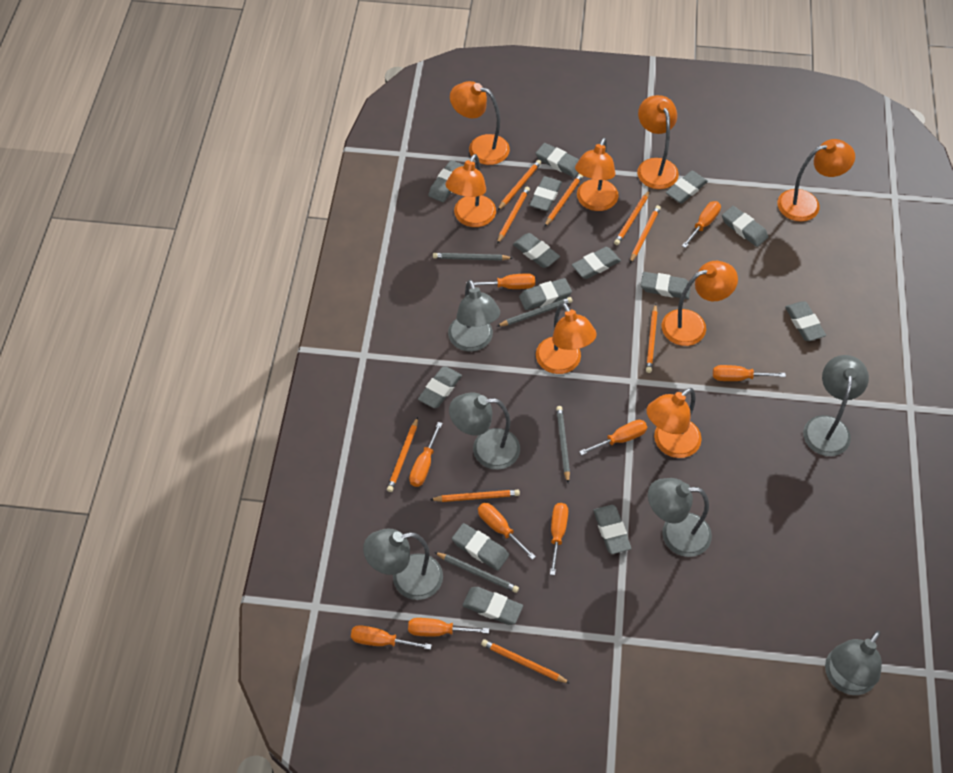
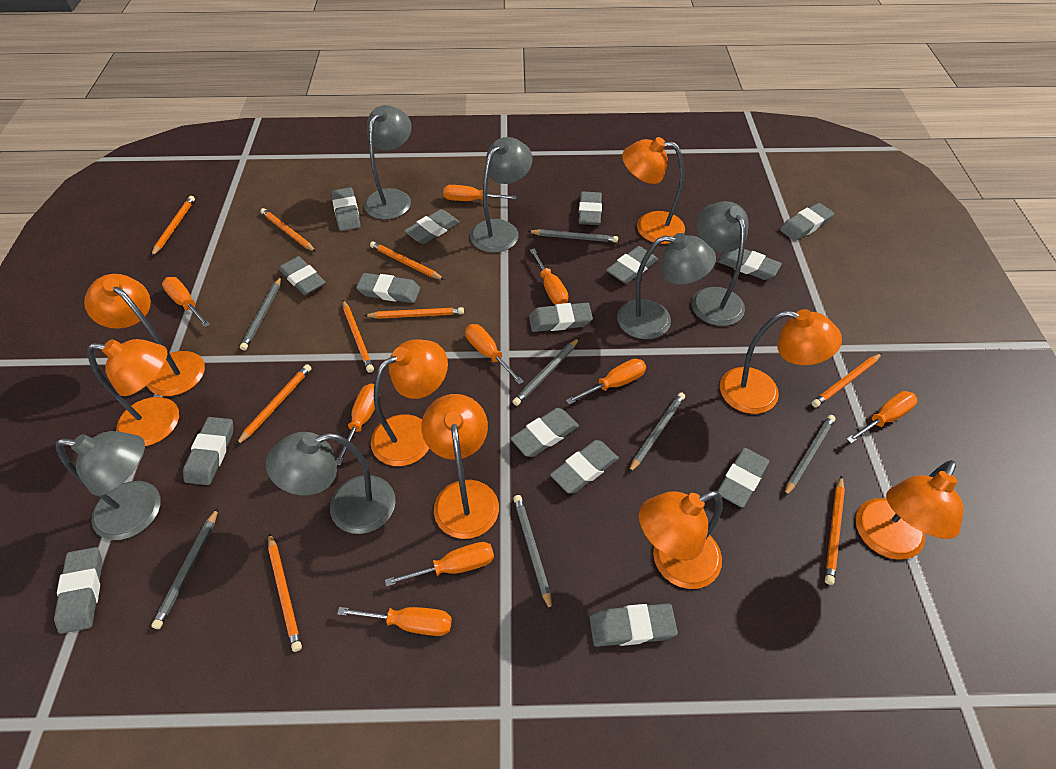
grey eraser: [418,366,462,408] [428,160,464,202] [452,523,509,571] [462,587,523,625] [513,233,560,268] [519,278,572,310] [530,176,562,211] [536,143,579,177] [572,247,621,279] [593,505,631,554] [641,272,691,299] [666,170,708,204] [722,206,768,247] [785,301,826,341] = 14 -> [54,547,102,634] [183,417,233,485] [279,256,326,295] [332,187,361,231] [356,273,420,303] [404,209,460,244] [510,408,579,457] [529,303,593,332] [550,440,619,493] [579,191,602,225] [590,603,678,647] [606,246,658,284] [717,448,769,508] [718,248,782,280] [780,203,834,241] = 15
grey pencil: [433,253,512,261] [434,552,519,593] [497,297,572,326] [556,406,570,483] = 4 -> [151,508,218,629] [240,276,282,350] [512,338,579,406] [513,495,552,612] [527,229,618,243] [628,392,685,474] [784,415,835,497] = 7

